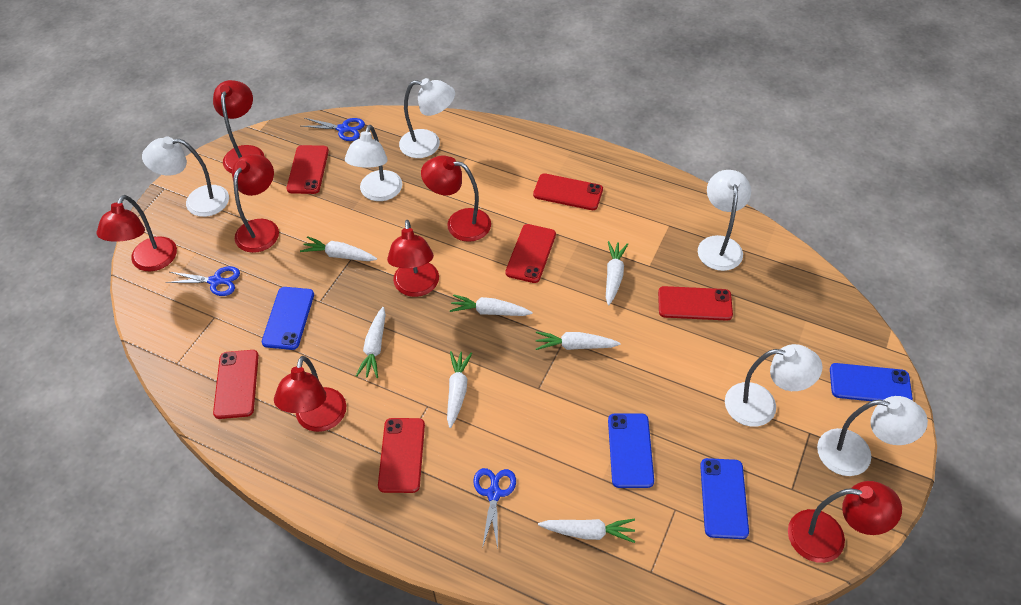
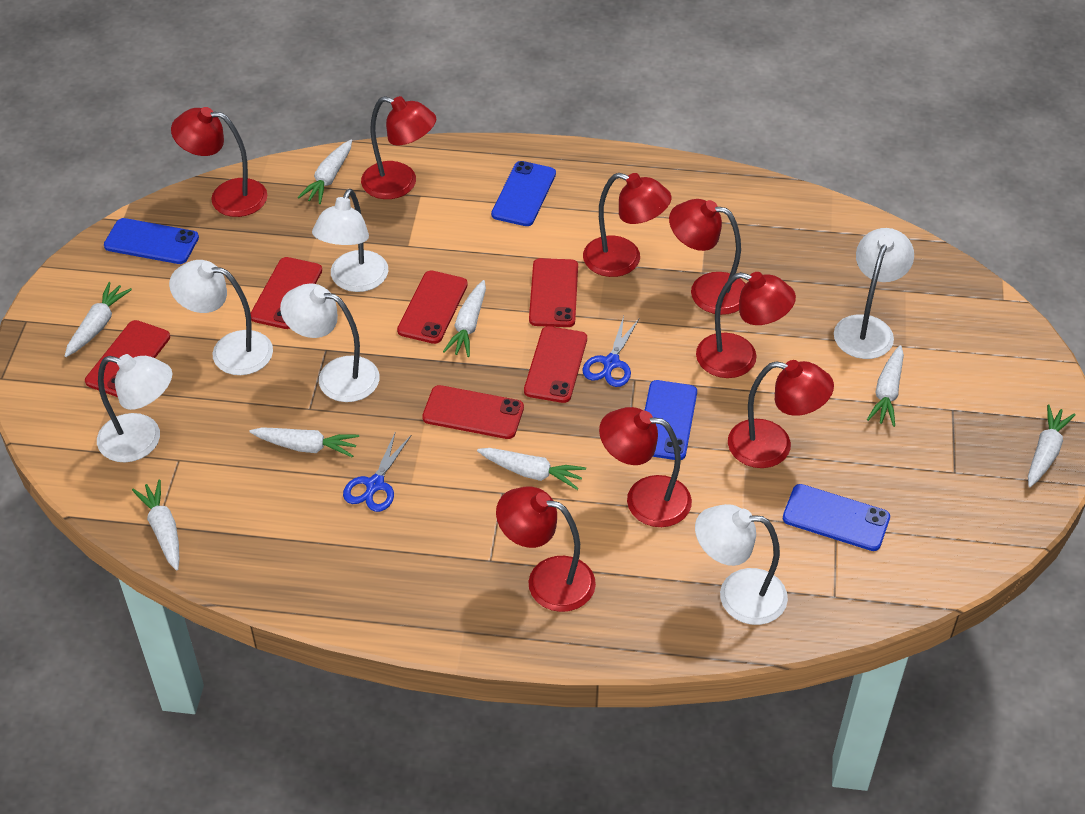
blue scissors: [165,266,240,296] [301,118,365,141] [473,468,516,549] = 3 -> [343,431,411,512] [583,316,640,387] = 2
red lamp: [97,195,177,271] [213,80,264,173] [232,154,279,253] [274,356,346,432] [387,220,439,297] [421,155,491,242] [788,481,902,563] = 7 -> [171,107,267,217] [361,96,436,199] [496,487,596,612] [583,173,672,277] [599,407,692,527] [669,199,746,315] [696,272,796,378] [728,360,834,468] = 8
white carrot: [300,236,377,261] [356,307,386,378] [447,351,472,428] [450,294,533,316] [536,331,621,350] [538,519,635,543] [606,241,628,306] = 7 -> [65,282,132,357] [132,480,180,571] [249,427,359,458] [298,140,352,204] [443,280,486,357] [477,448,586,490] [867,345,904,427] [1028,405,1075,487] = 8

